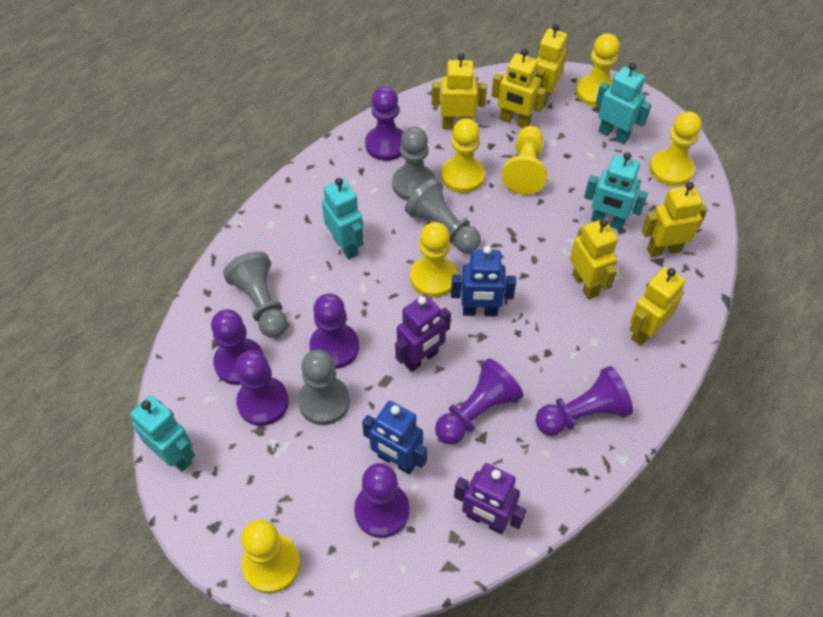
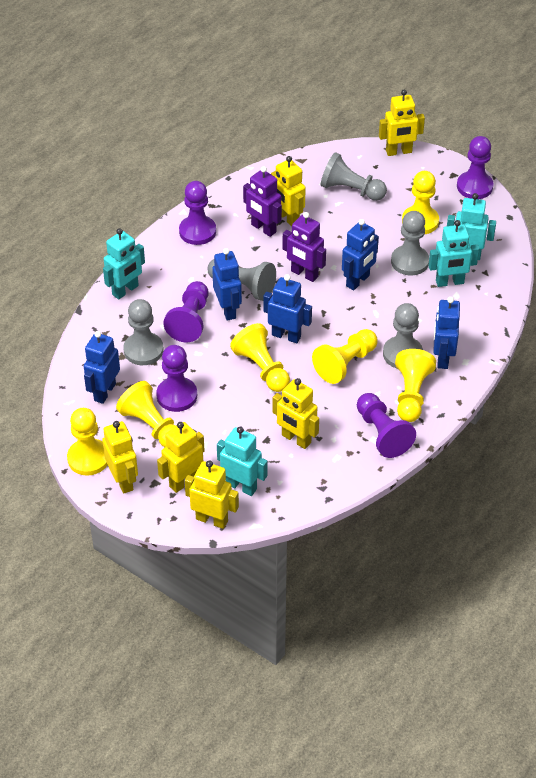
blue robot: [362,401,427,475] [451,246,516,316] = 2 -> [84,331,120,404] [212,248,242,321] [263,274,312,343] [342,219,379,290] [433,297,460,369] = 5
grey pawn: [223,251,288,338] [298,350,350,425] [392,126,436,201] [405,178,481,253] = 4 -> [123,299,164,365] [208,259,276,301] [321,152,387,201] [383,303,423,368] [391,211,429,275] = 5
purple pawn: [211,309,264,385] [236,350,289,426] [309,293,359,369] [354,463,410,538] [365,86,403,161] [435,358,524,445] [535,366,633,436] = 7 -> [156,345,197,412] [163,281,208,342] [179,181,216,245] [357,393,416,458] [457,136,494,199] = 5

